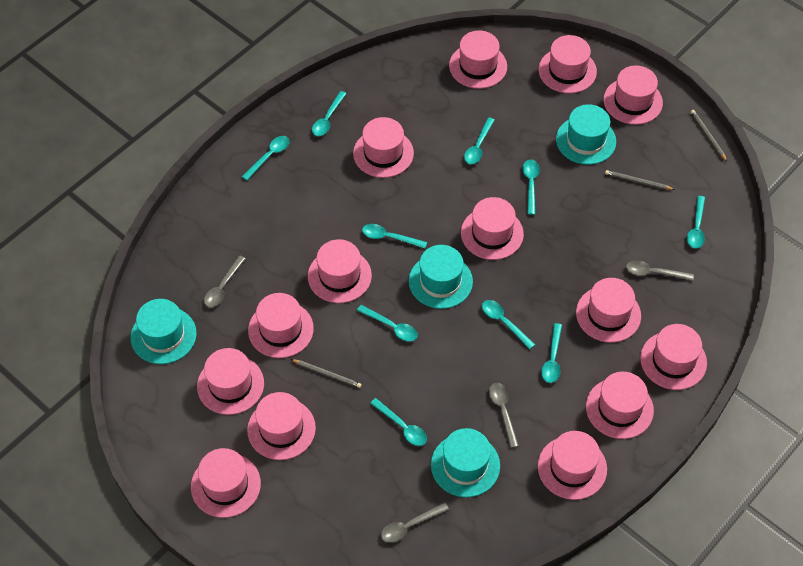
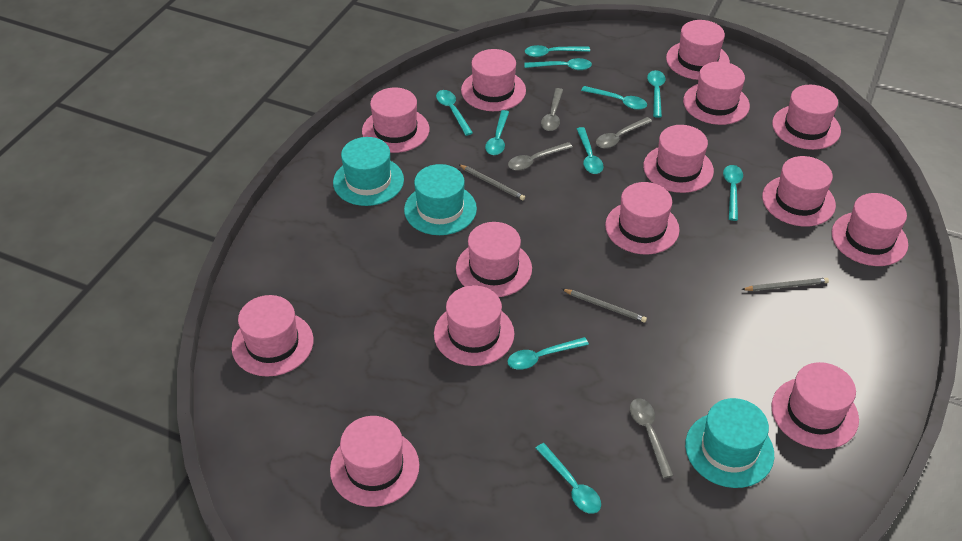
turquoise hat: [131,299,197,364] [409,245,473,309] [431,428,500,497] [556,104,616,165] = 4 -> [333,137,404,206] [404,164,477,235] [685,398,774,488] = 3

